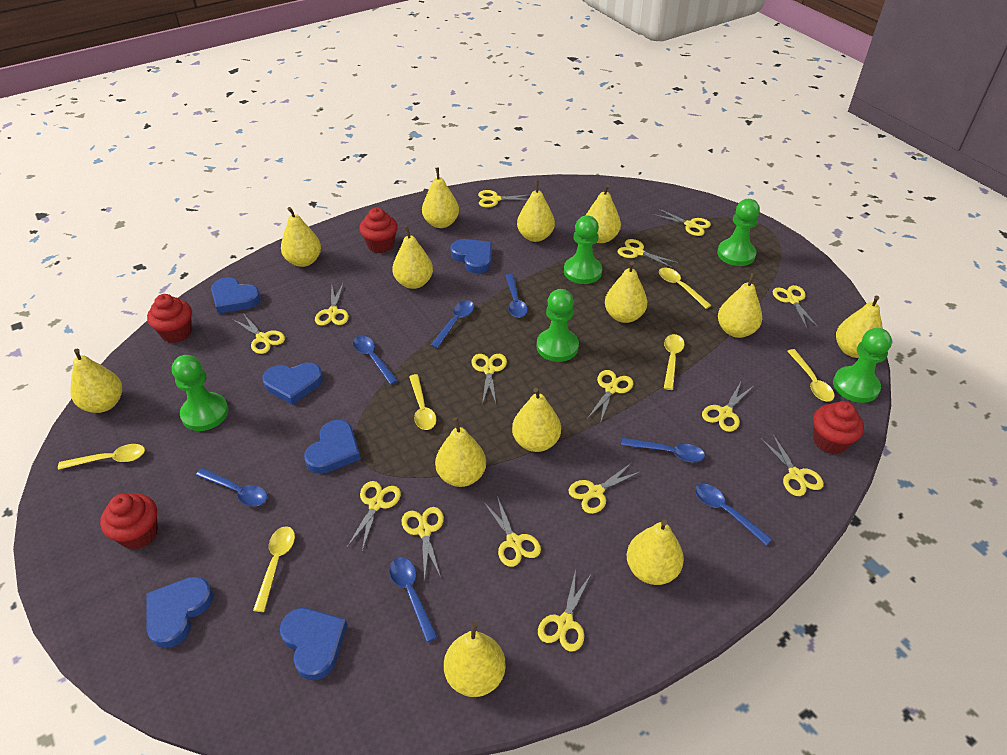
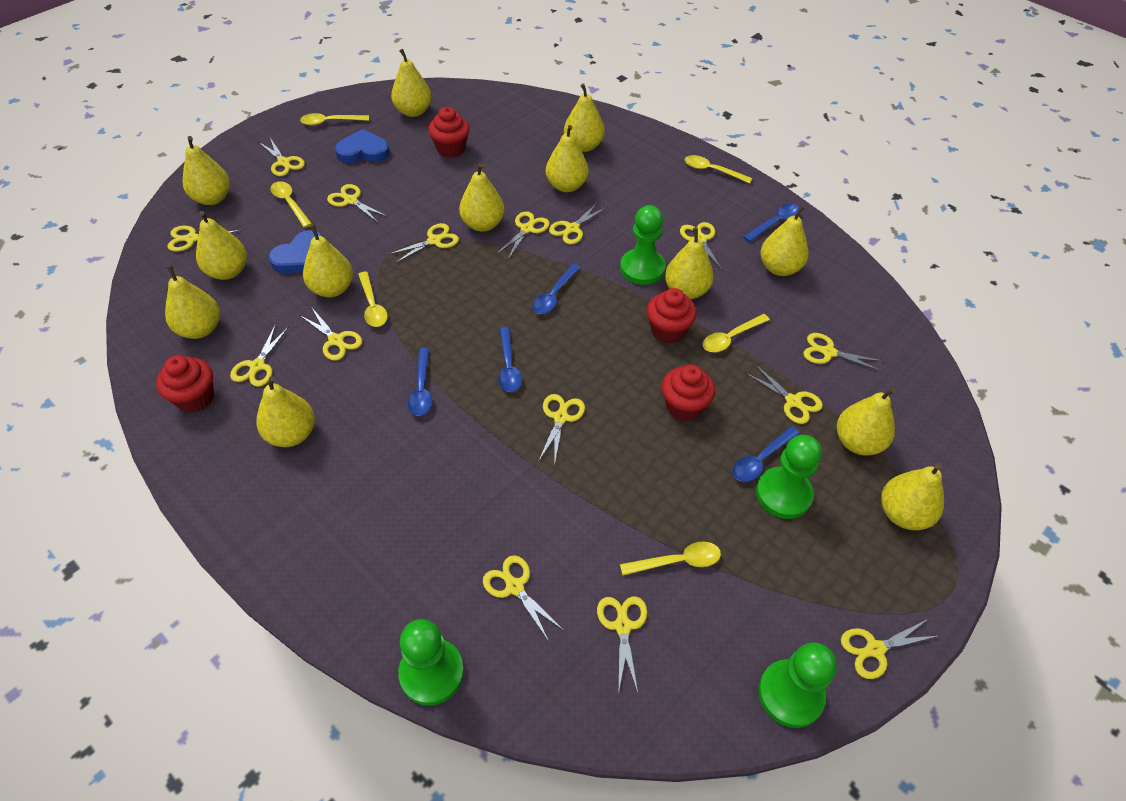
blue heart: [146,577,213,648] [211,277,261,314] [262,363,323,405] [280,608,347,680] [304,420,361,474] [450,239,492,274] = 6 -> [269,230,323,273] [335,129,390,163] = 2
blue spoon: [196,468,267,506] [353,336,398,385] [389,557,437,642] [431,300,474,348] [505,274,528,318] [621,438,705,462] [695,484,772,545] = 7 -> [408,348,432,416] [498,327,522,392] [532,264,580,314] [732,426,799,482] [743,204,800,242] = 5
green pawn: [172,355,228,431] [537,289,579,362] [564,215,602,284] [717,199,760,266] [833,328,892,403] = 5 -> [398,619,464,706] [620,205,666,285] [756,435,822,519] [758,642,837,728] = 4

